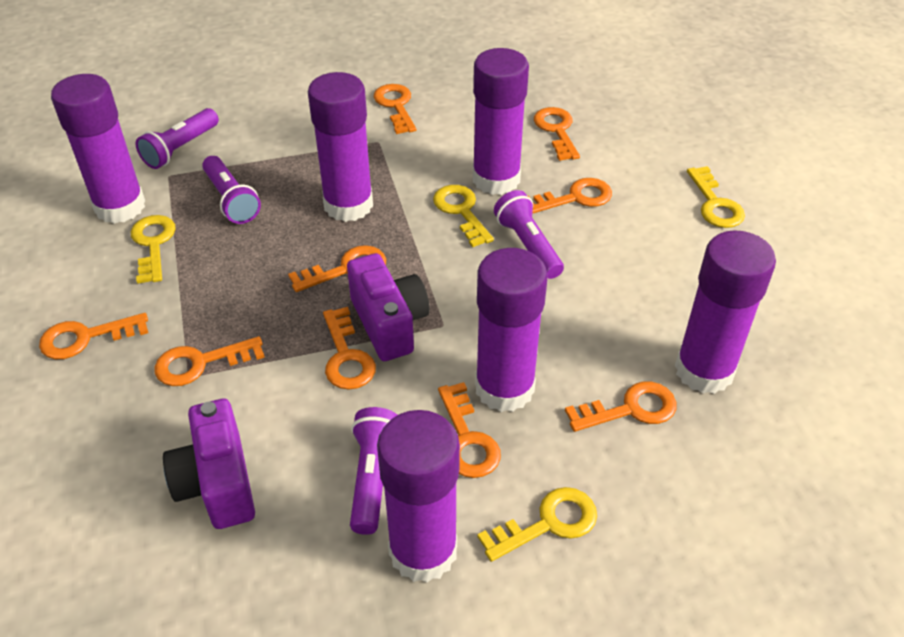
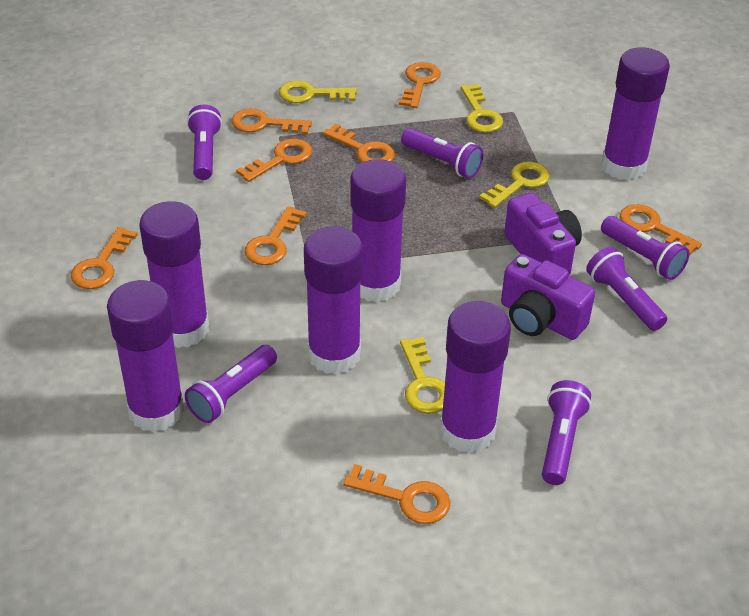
orange key: [39,313,148,359] [154,336,265,386] [288,245,386,292] [323,307,376,390] [374,84,416,134] [438,382,501,478] [528,178,612,214] [534,107,580,161] [565,381,676,432] = 9 -> [71,227,138,289] [231,108,312,135] [236,139,312,182] [245,206,307,265] [323,123,395,163] [343,464,450,524] [399,62,441,108] [620,204,702,256] = 8
purple flashlight: [136,108,219,169] [202,156,261,224] [350,407,397,535] [494,190,564,279] = 4 -> [185,345,277,423] [187,104,222,180] [401,128,484,178] [542,380,591,485] [586,247,667,331] [601,216,690,280] = 6

